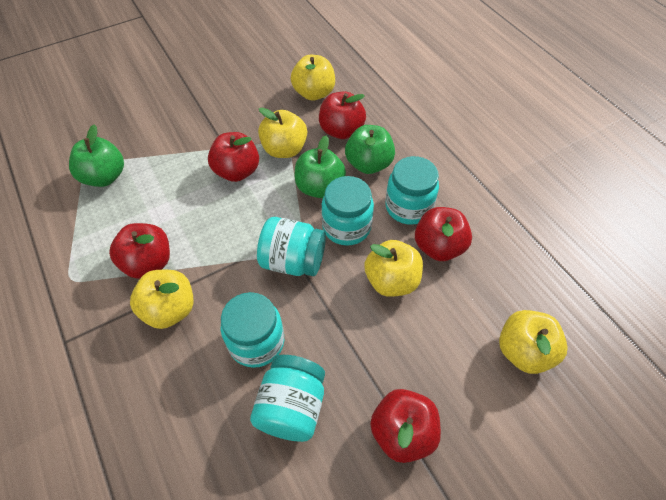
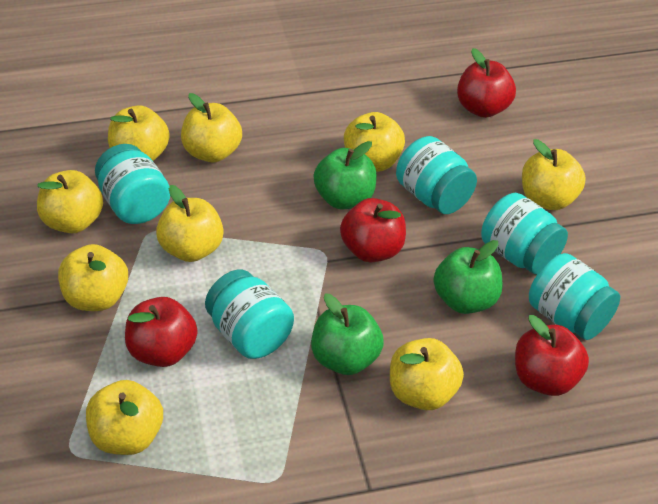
red apple: [109,223,170,279] [208,132,259,182] [319,92,366,139] [370,389,441,463] [415,207,472,261] = 5 -> [125,297,197,367] [340,198,406,262] [457,48,516,118] [515,315,589,396] = 4
yellow apple: [130,270,194,329] [258,108,307,158] [291,55,335,101] [364,240,423,297] [499,310,567,374] = 5 -> [37,170,103,233] [58,244,128,311] [86,380,163,455] [108,105,170,161] [156,185,224,262] [181,93,242,163] [344,112,405,172] [390,338,464,410] [522,139,586,210] = 9

